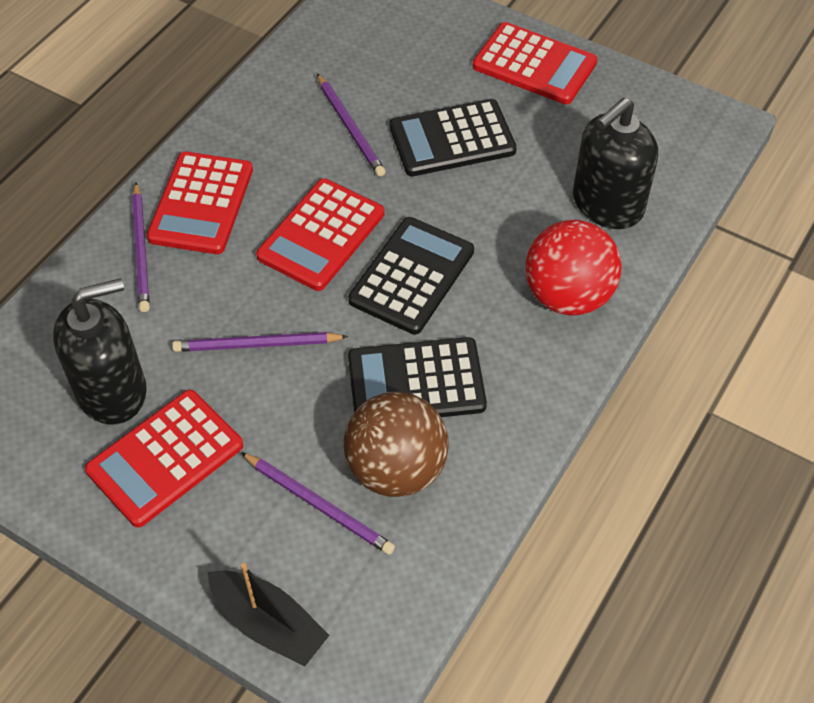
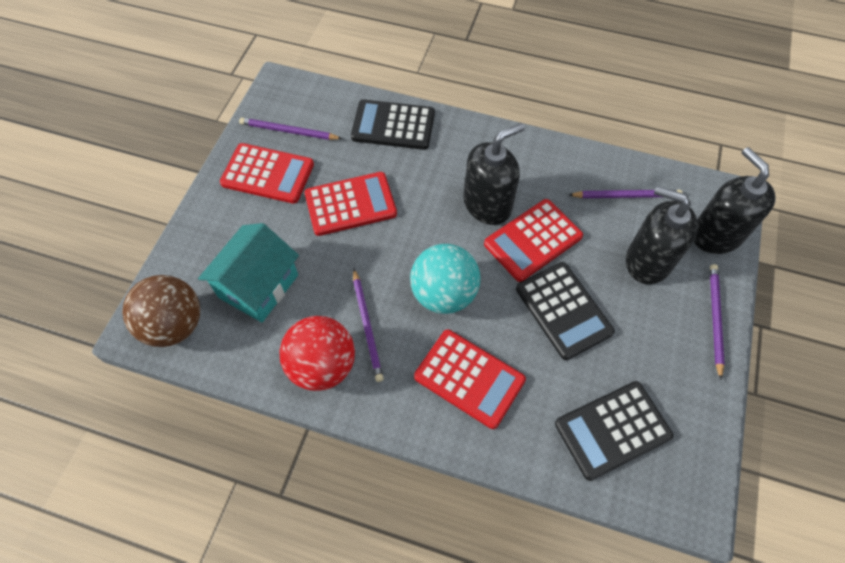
black boat: [208,563,329,666] = 1 -> none = 0
black soap dispenser: [53,278,147,425] [573,98,658,229] = 2 -> [463,123,525,225] [626,186,698,284] [694,147,776,254] = 3
turquoise ball: none = 0 -> [410,244,481,314] = 1
turquoise house: none = 0 -> [198,223,299,322] = 1

